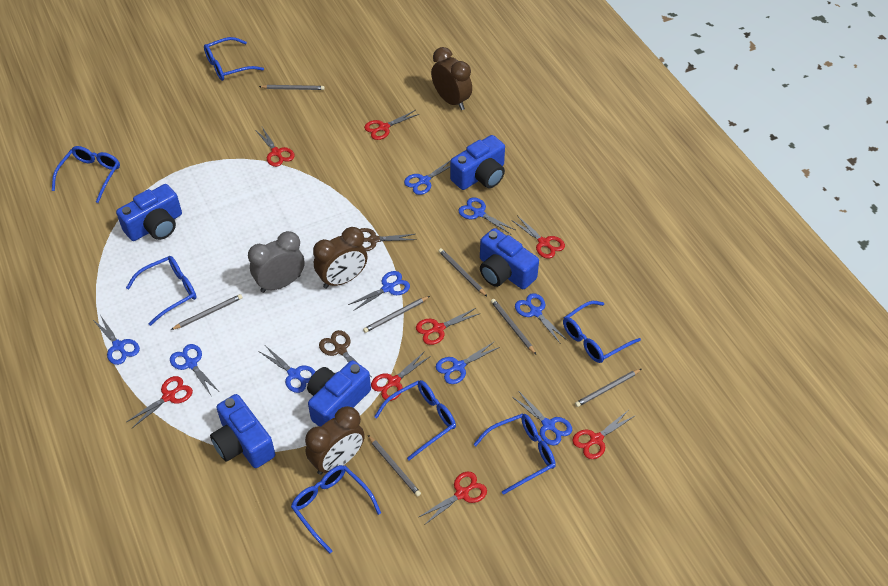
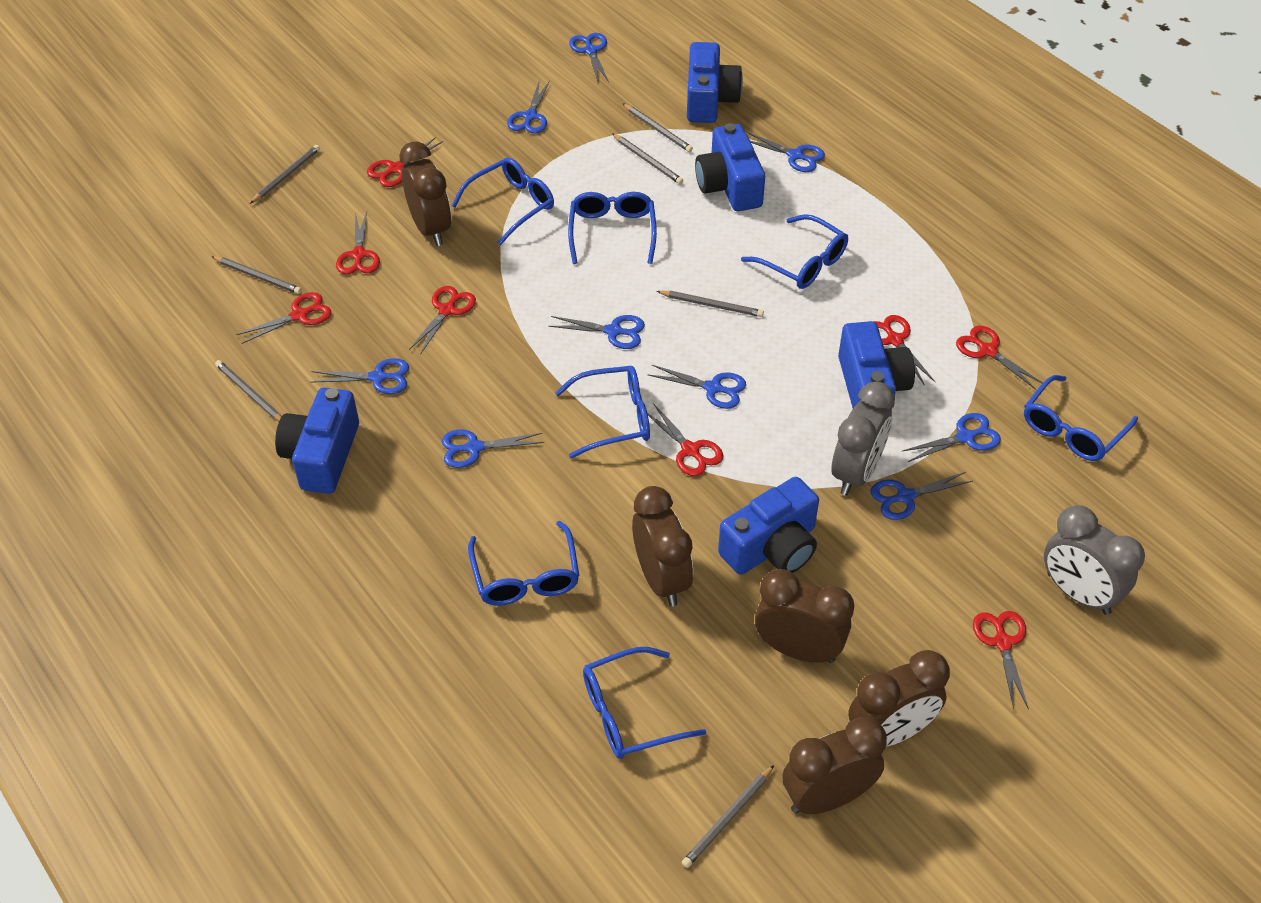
brown clock: [305,406,365,475] [313,227,367,289] [431,47,472,110] = 3 -> [399,141,452,246] [632,486,693,606] [755,569,854,663] [782,717,887,814] [848,650,950,747] = 5
brown scissors: [319,330,371,376] [360,228,417,251] = 2 -> none = 0
grey clock: [248,231,305,293] = 1 -> [832,382,895,495] [1044,505,1145,615] = 2

